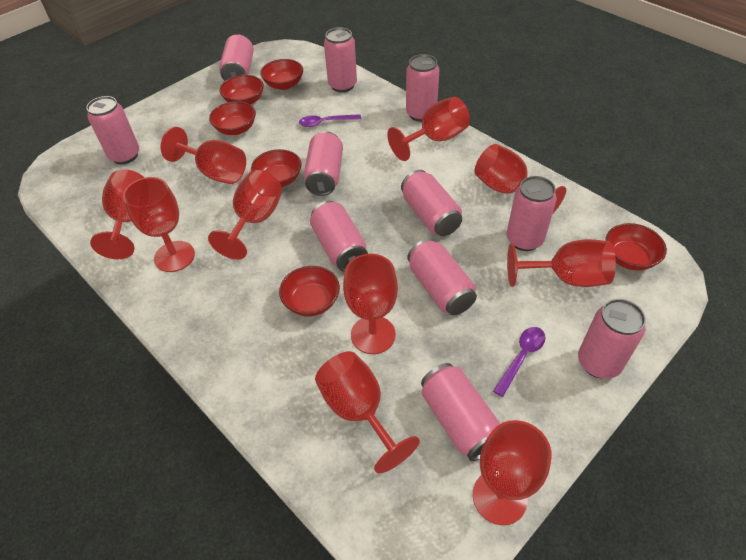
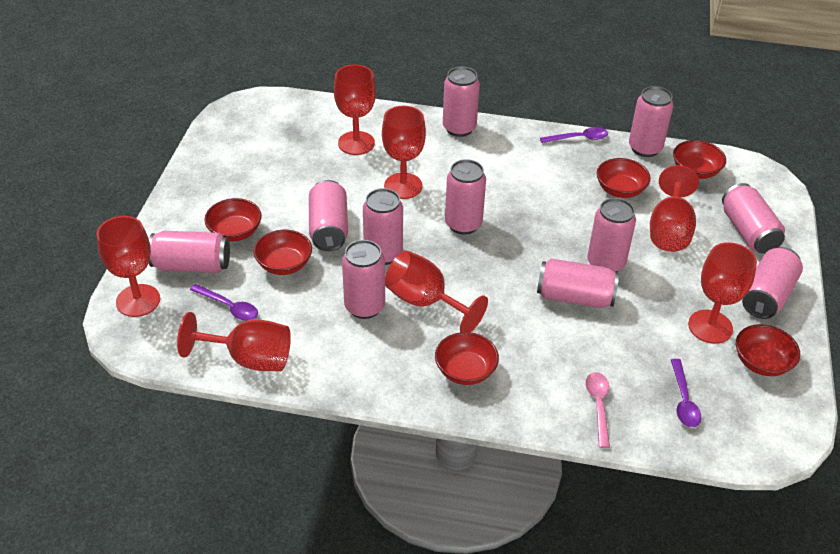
pink spoon: none = 0 -> [586,372,610,448] = 1
purple spoon: [299,114,361,127] [493,327,545,397] = 2 -> [190,284,258,321] [540,127,608,143] [671,359,701,427] = 3
red goblet: [90,169,144,259] [123,177,195,272] [161,127,246,184] [208,170,282,260] [315,351,420,474] [343,254,398,354] [387,97,470,161] [473,420,552,525] [474,144,566,213] [507,239,616,287] = 10 -> [97,216,160,317] [177,312,291,371] [334,64,376,155] [382,106,426,199] [385,251,488,332] [650,165,699,252] [688,242,757,344] = 7

